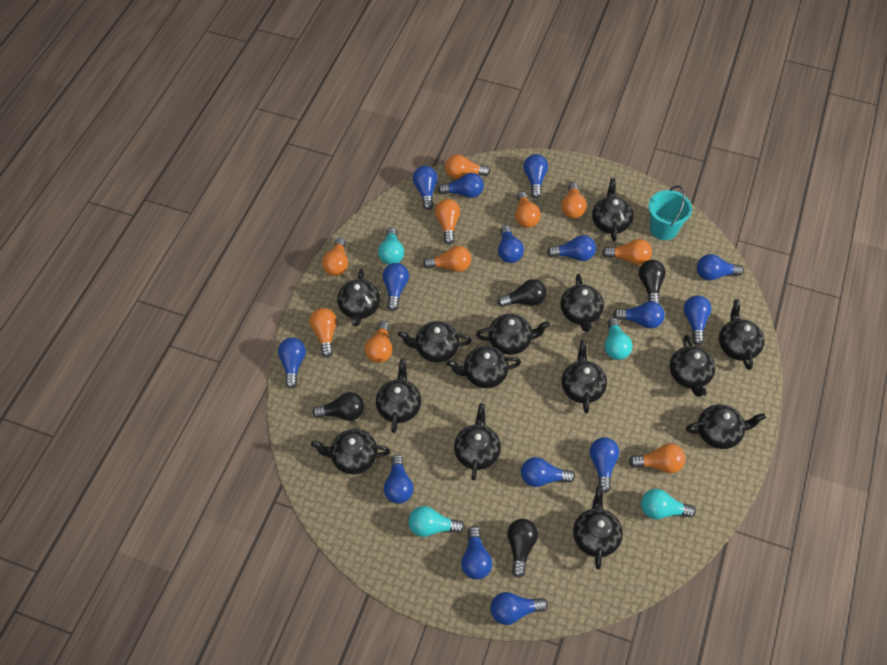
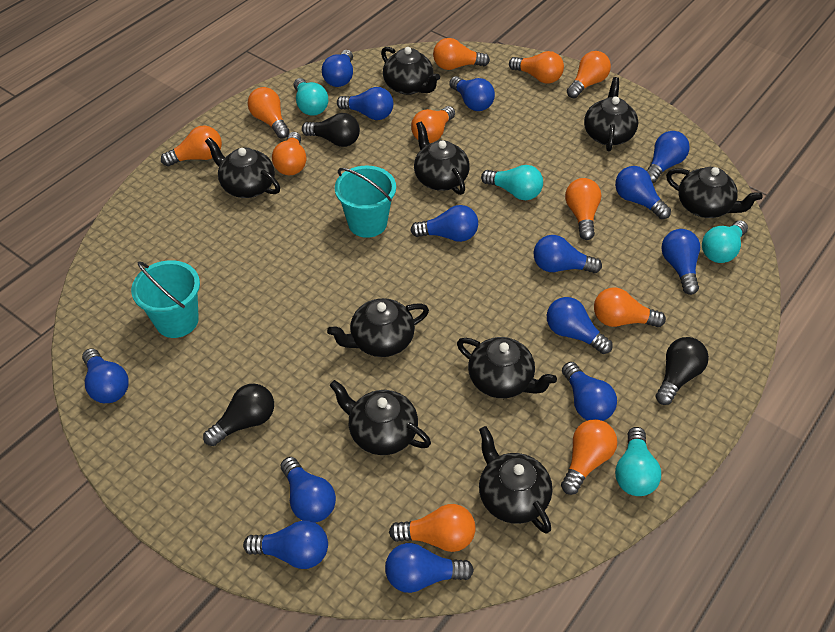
black light bulb: [312,392,364,421] [497,279,547,307] [507,519,538,578] [639,260,666,304] = 4 -> [203,384,274,446] [302,113,360,147] [655,337,709,405] = 3
black teapot: [311,429,391,474] [337,269,380,327] [376,359,421,433] [398,321,472,363] [447,346,521,388] [454,403,501,481] [476,313,550,355] [561,274,604,332] [562,340,607,413] [573,486,623,570] [592,178,633,241] [670,335,716,397] [686,404,766,449] [719,299,765,370] = 14 -> [205,137,280,198] [327,298,429,357] [329,380,431,455] [381,47,440,95] [414,121,470,195] [457,337,557,398] [479,426,552,534] [584,77,638,151] [666,167,763,218] = 9
blue light bulb: [278,338,306,389] [383,263,409,311] [384,455,413,504] [413,166,437,210] [438,173,484,198] [461,526,492,580] [490,592,548,625] [498,225,524,263] [521,457,575,487] [524,154,548,198] [547,235,596,261] [590,437,619,493] [613,302,665,328] [684,295,712,345] [697,254,744,281] = 15 -> [82,348,129,403] [243,520,328,569] [281,457,336,523] [322,50,353,87] [337,87,393,120] [385,543,474,593] [410,205,478,242] [449,76,495,111] [533,235,602,273] [547,297,613,354] [562,362,617,421] [615,166,671,219] [646,131,690,183] [661,229,700,295] = 14
orange light bulb: [310,308,337,357] [322,238,348,276] [365,321,392,363] [423,246,471,272] [435,199,460,244] [445,155,490,179] [515,191,541,228] [561,182,587,219] [602,239,652,265] [629,444,685,473] = 10 -> [161,125,222,167] [247,87,290,139] [272,132,307,175] [389,504,476,552] [411,106,455,143] [433,38,490,70] [509,51,564,84] [561,419,617,495] [565,178,601,240] [567,51,611,98] [594,287,666,327] = 11
turquoise bucket: [648,186,692,240] = 1 -> [131,260,200,338] [335,165,396,238] = 2

